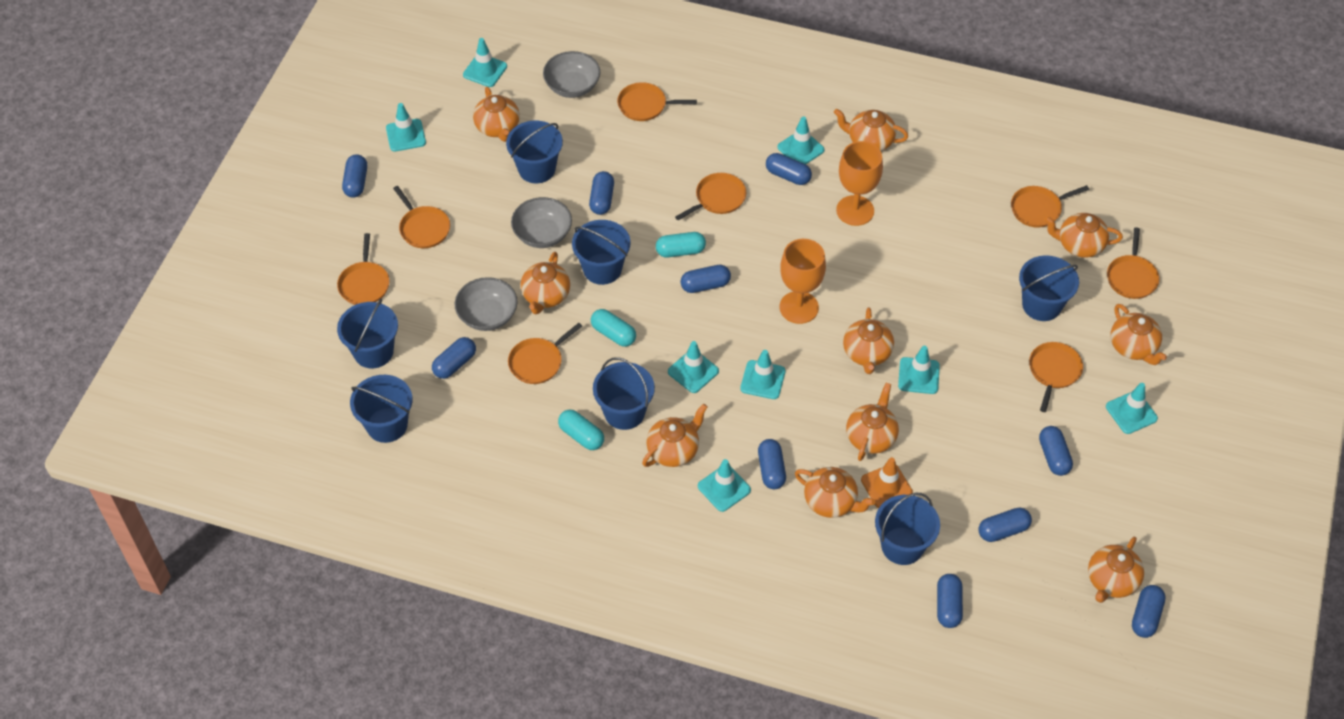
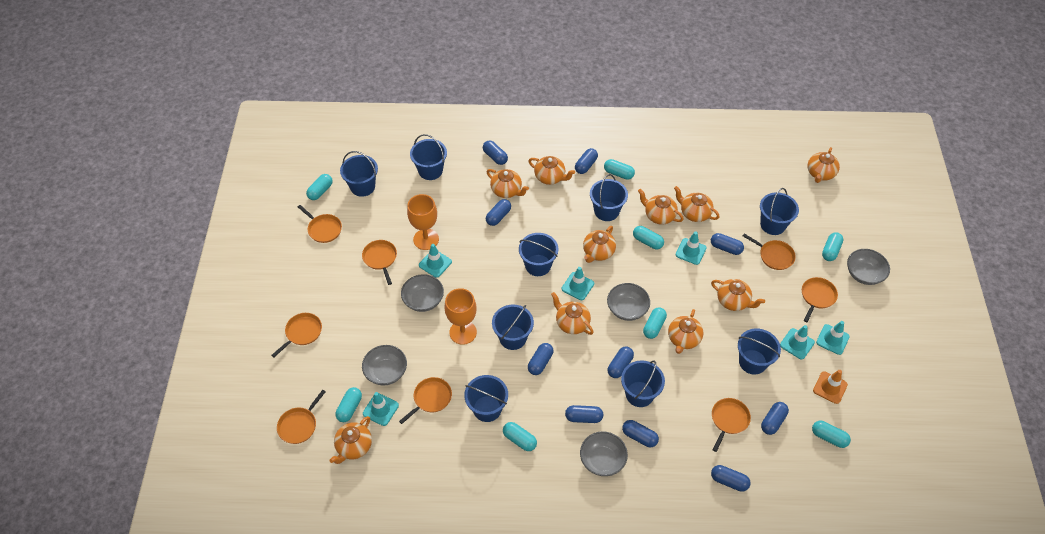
blue bucket: [337,298,398,368] [350,375,412,443] [506,121,563,183] [572,220,631,285] [593,357,655,430] [875,493,940,565] [1019,255,1079,321] = 7 -> [340,151,378,197] [410,134,447,180] [464,375,508,422] [492,305,534,350] [519,233,559,276] [590,174,628,221] [621,360,665,407] [738,329,781,375] [760,188,799,235] = 9
grey bowl: [455,277,518,331] [511,197,572,248] [543,51,600,98] = 3 -> [362,345,407,385] [401,274,444,312] [580,431,628,476] [607,283,650,321] [847,249,890,285] = 5
turquoise capsule: [558,410,604,450] [591,309,636,347] [656,232,706,257] = 3 -> [306,174,333,200] [335,387,362,422] [503,422,537,451] [604,159,635,180] [633,226,664,250] [643,307,667,339] [812,421,851,448] [822,232,844,261] = 8
turquoise traffic cone: [386,103,426,152] [463,38,507,87] [668,341,719,393] [698,459,751,512] [740,350,785,399] [777,116,825,164] [898,346,940,394] [1106,383,1158,434] = 8 -> [363,392,399,426] [419,244,452,278] [562,267,594,300] [676,231,706,265] [780,325,815,359] [816,321,850,355] = 6

